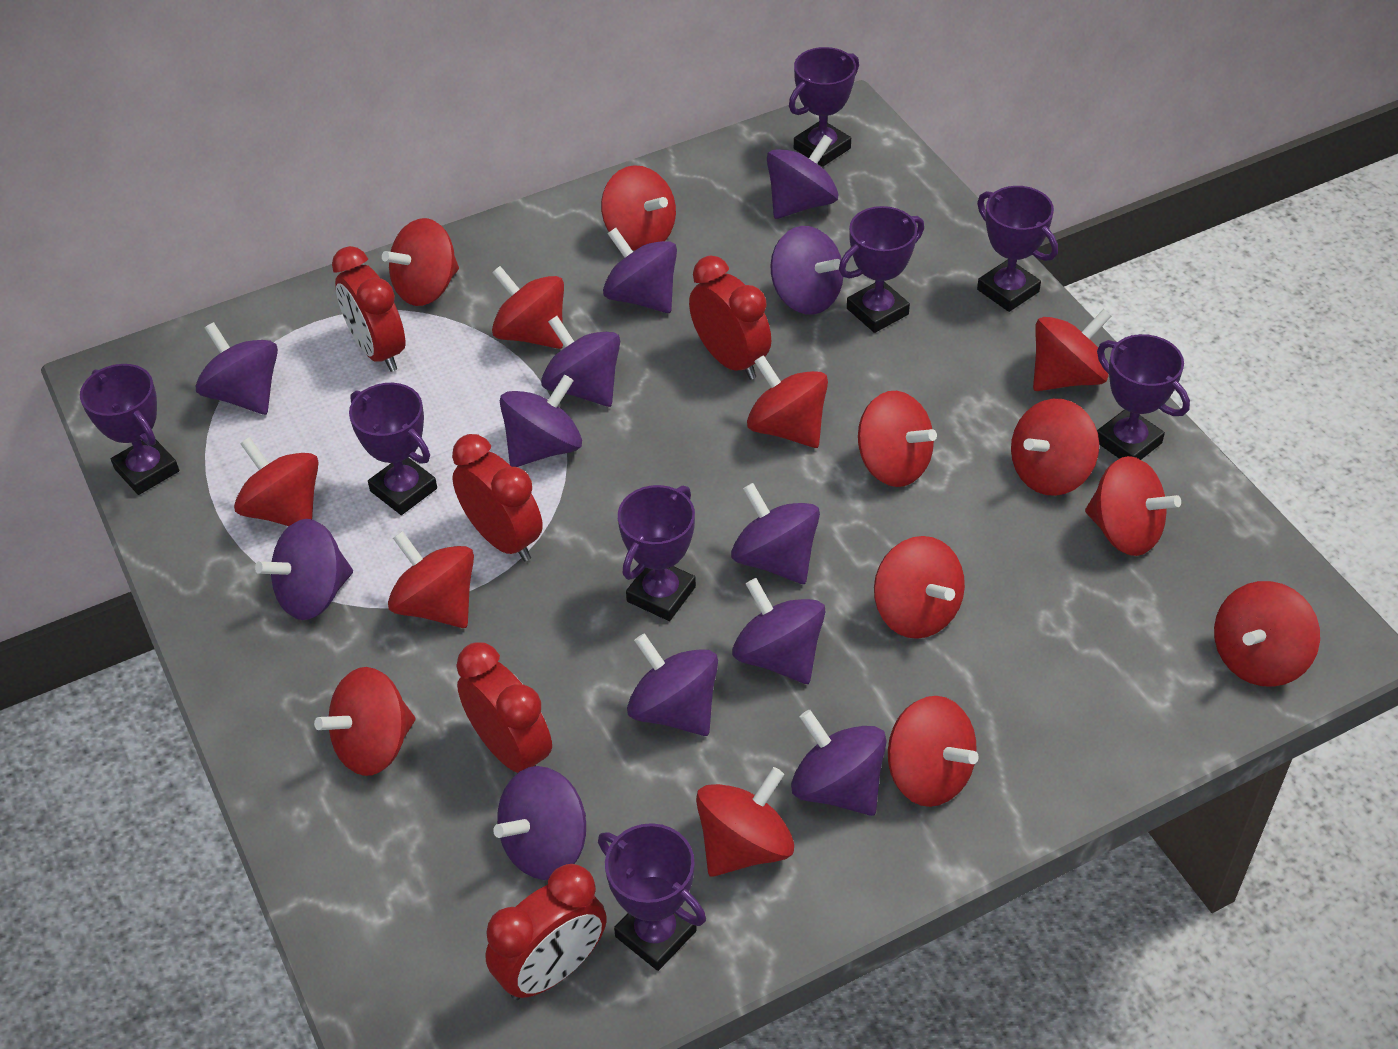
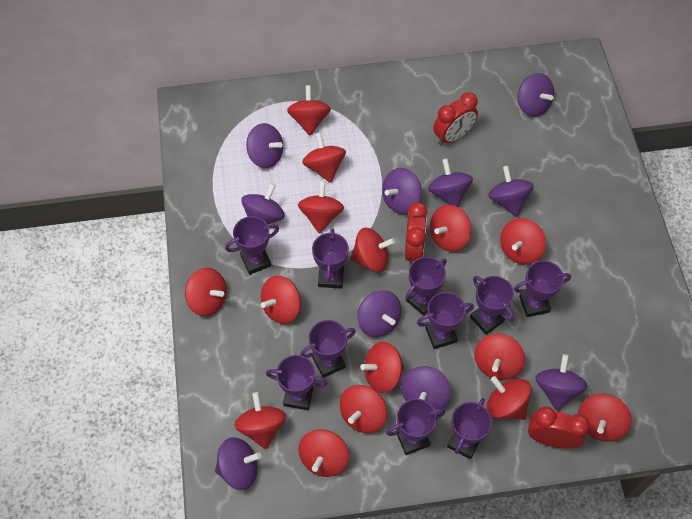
purple spinning top: [196,322,278,415] [255,519,353,620] [493,766,586,880] [500,375,582,467] [541,316,620,407] [603,228,677,313] [627,633,718,736] [731,483,820,584] [732,578,826,684] [767,135,839,219] [770,226,843,315] [791,710,887,816] = 12 -> [215,437,261,490] [241,183,285,225] [246,123,283,168] [357,290,401,337] [382,168,421,214] [401,366,452,410] [428,159,473,207] [488,166,534,217] [518,73,554,117] [536,354,587,411] = 10
purple trophy: [80,364,179,495] [349,383,437,515] [598,823,706,971] [618,485,696,621] [789,47,859,167] [839,206,924,333] [977,186,1058,312] [1097,334,1190,460] = 8 -> [225,216,279,275] [266,355,327,410] [300,320,356,378] [312,228,349,289] [386,399,445,455] [405,257,447,316] [417,292,474,349] [447,398,492,459] [470,276,514,335] [514,260,571,317] = 10
red clock: [332,246,405,372] [452,434,543,562] [456,642,552,773] [485,864,607,1000] [689,256,771,380] = 5 -> [405,202,428,264] [433,92,478,145] [528,406,590,449] = 3

